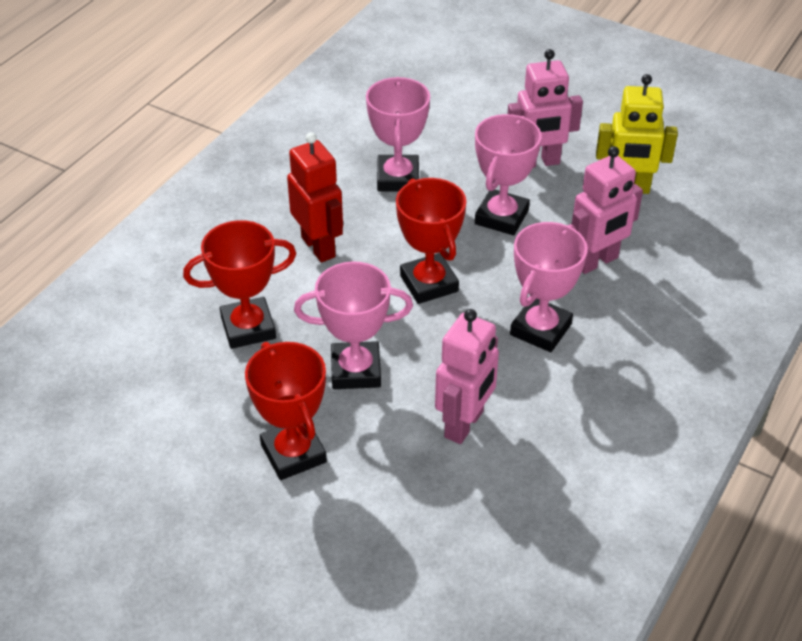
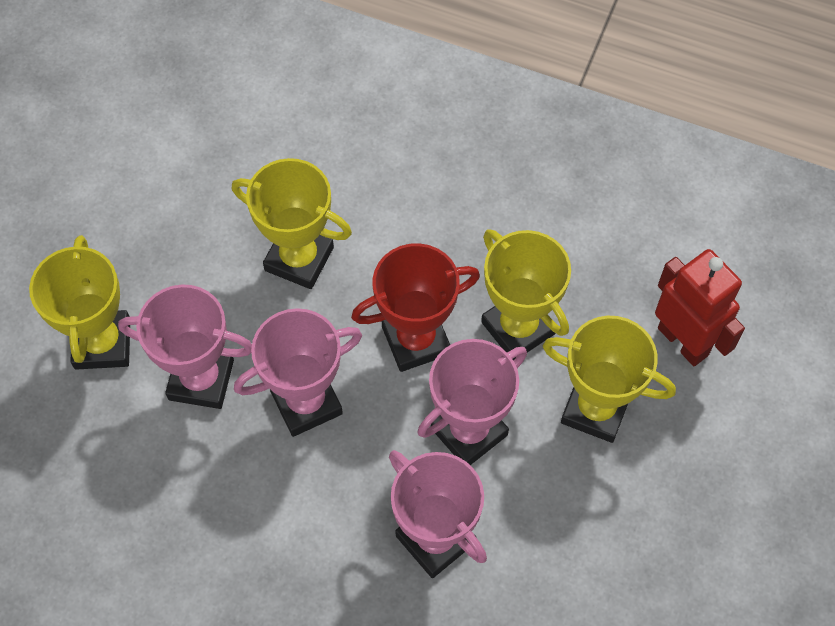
pink robot: [435,309,499,444] [508,49,583,168] [572,146,643,274] = 3 -> none = 0
red trophy: [183,220,296,349] [245,342,327,480] [396,178,466,304] = 3 -> [351,243,480,372] = 1
yellow robot: [596,74,678,194] = 1 -> none = 0
yellow trophy: none = 0 -> [29,235,130,370] [232,158,352,289] [481,229,571,361] [543,316,676,443] = 4

